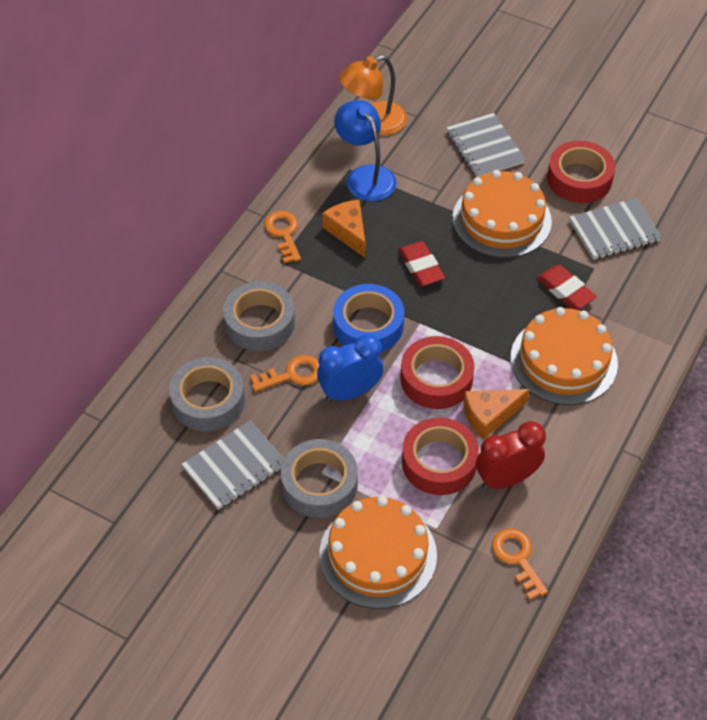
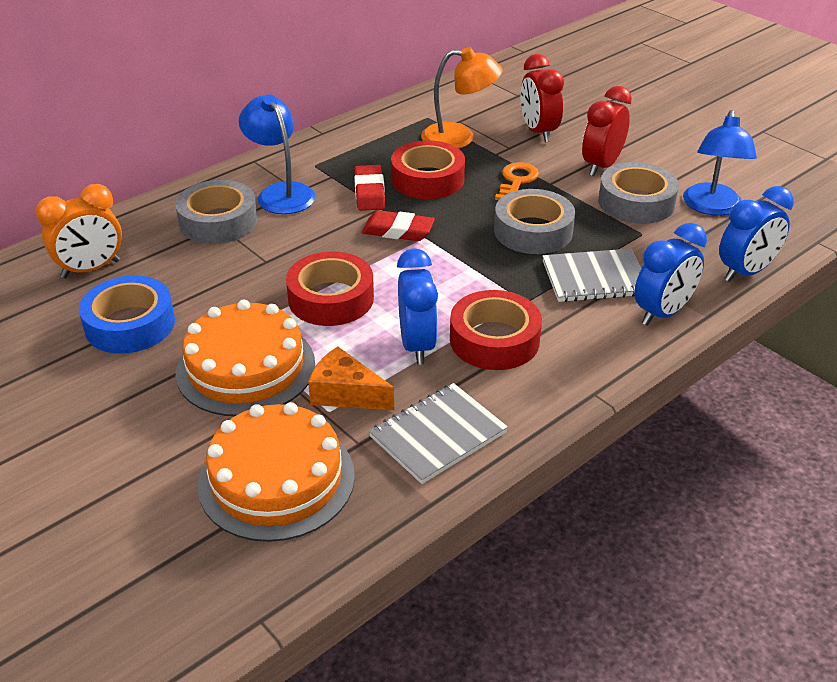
blue clock: [317,334,383,402] = 1 -> [397,248,438,365] [634,223,707,326] [719,186,794,282] = 3
blue lamp: [334,100,396,201] = 1 -> [239,94,315,214] [683,110,757,216] = 2
grey notebook: [181,421,284,510] [446,113,525,177] [569,198,661,260] = 3 -> [369,383,508,484] [542,249,641,302] = 2
orange cake: [319,496,437,609] [452,170,552,258] [511,307,618,405] = 3 -> [175,299,315,416] [198,402,355,542] = 2
orange cheese: [322,199,366,258] [463,389,530,440] = 2 -> [308,347,394,410] = 1
orange clock: none = 0 -> [35,184,122,278] = 1
orange key: [250,355,319,392] [264,211,301,264] [492,529,548,600] = 3 -> [495,162,539,200] = 1
red clock: [476,421,546,490] = 1 -> [520,54,564,142] [582,86,632,176] = 2

